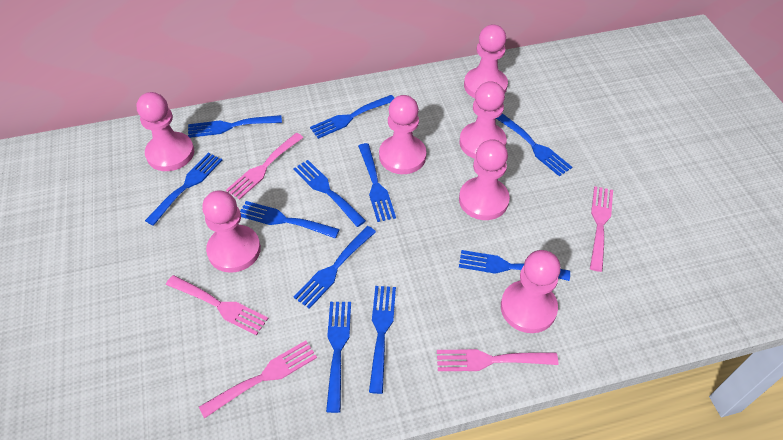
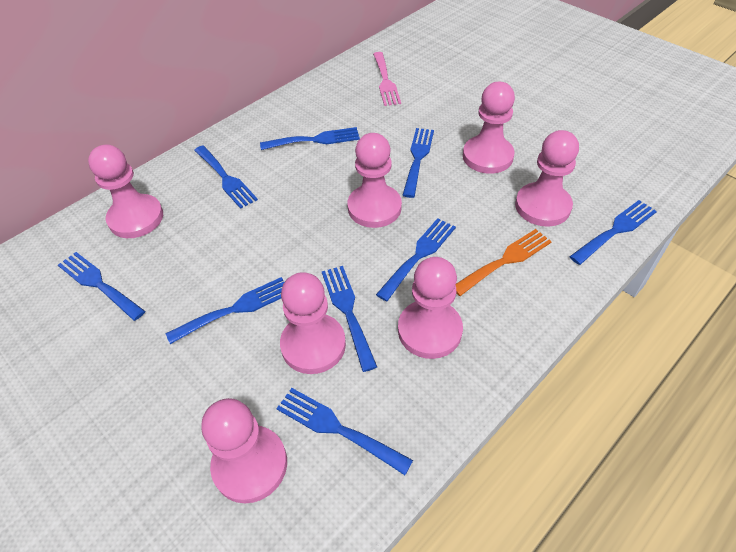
blue fork: [145,153,222,226] [188,115,282,138] [240,201,340,239] [293,160,366,227] [294,226,376,309] [310,95,394,139] [326,302,351,413] [358,143,396,222] [369,286,396,394] [459,250,570,281] [496,113,572,177] = 11 -> [58,252,145,321] [166,277,284,344] [194,146,258,209] [260,127,360,150] [276,388,413,475] [322,266,377,372] [376,218,456,301] [402,128,434,198] [569,200,657,265] = 9
orange fork: none = 0 -> [456,229,552,296] = 1
pink fork: [166,275,268,336] [199,340,317,418] [226,133,303,200] [437,349,558,371] [590,186,613,272] = 5 -> [373,52,401,106] = 1

